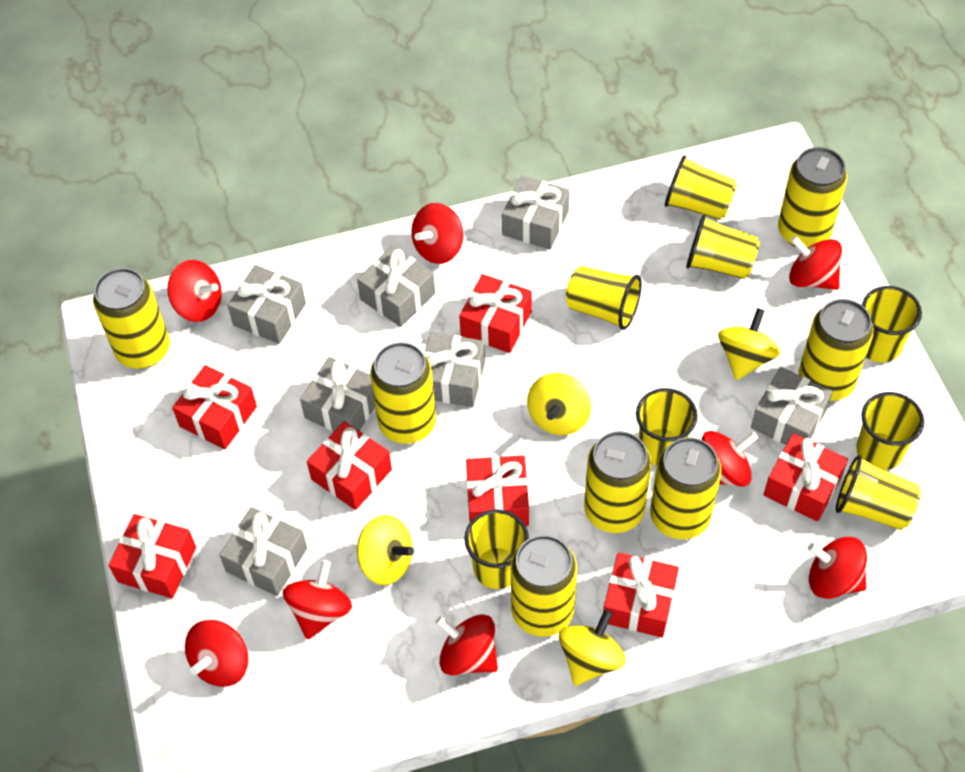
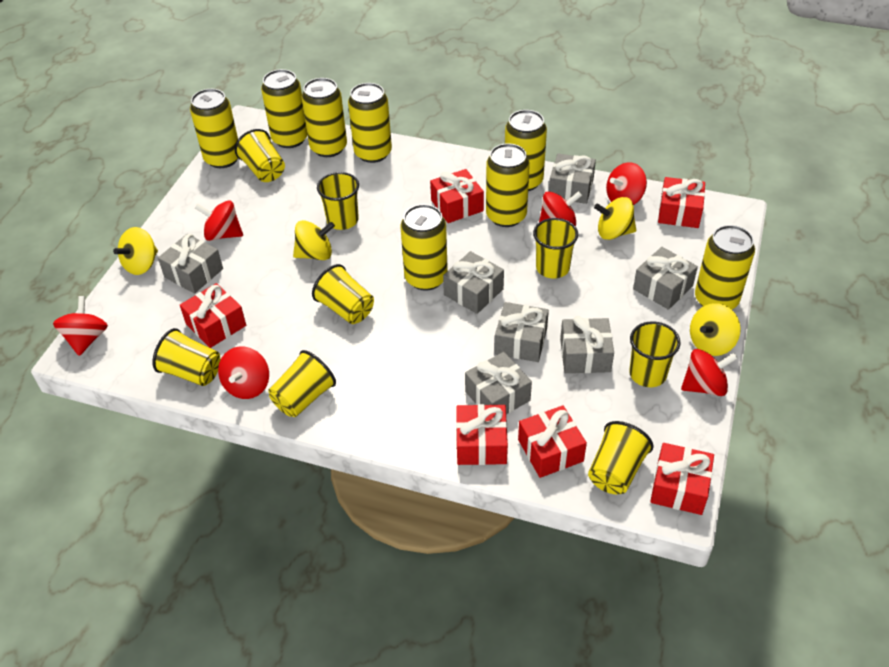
red gift: [109,514,196,598] [172,365,257,449] [307,421,392,510] [459,274,532,353] [466,456,529,526] [603,552,679,638] [764,433,848,522] = 7 -> [180,283,246,348] [430,169,484,223] [456,404,508,465] [518,405,587,478] [650,443,714,515] [658,177,705,228] = 6
red spinning top: [167,260,222,322] [185,620,248,687] [283,560,352,640] [411,203,463,264] [435,614,498,676] [702,431,758,487] [789,236,842,290] [808,537,867,599] = 8 -> [53,296,108,356] [195,200,243,241] [218,346,269,399] [539,191,582,227] [606,162,647,205] [681,349,738,396] = 6
yellow can: [93,268,170,369] [370,342,436,444] [511,535,577,637] [584,431,652,533] [650,437,722,539] [778,147,847,248] [798,299,874,401] = 7 -> [190,89,238,168] [261,69,307,148] [302,78,347,157] [348,83,392,163] [400,204,448,291] [486,143,530,227] [505,110,547,191] [695,225,755,310] = 8

